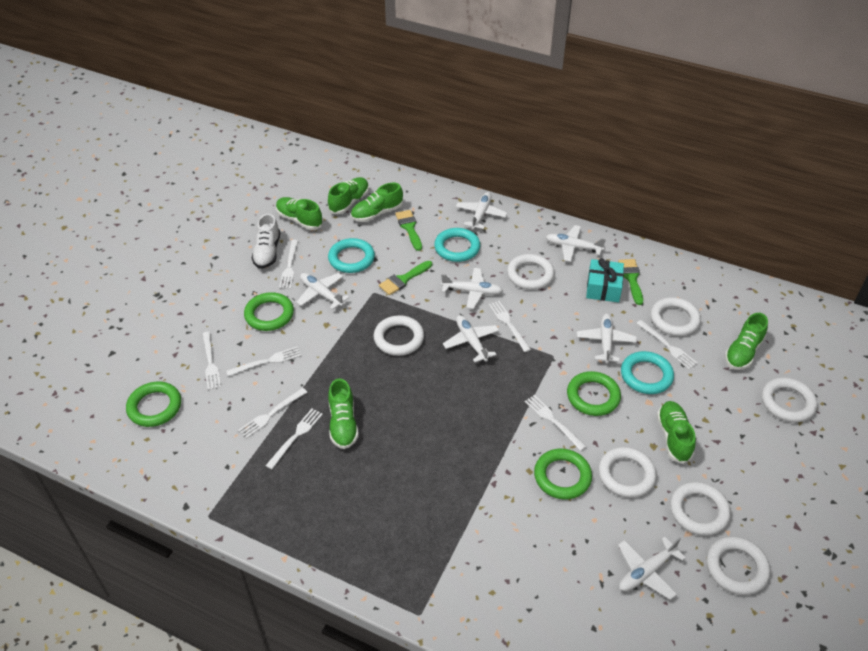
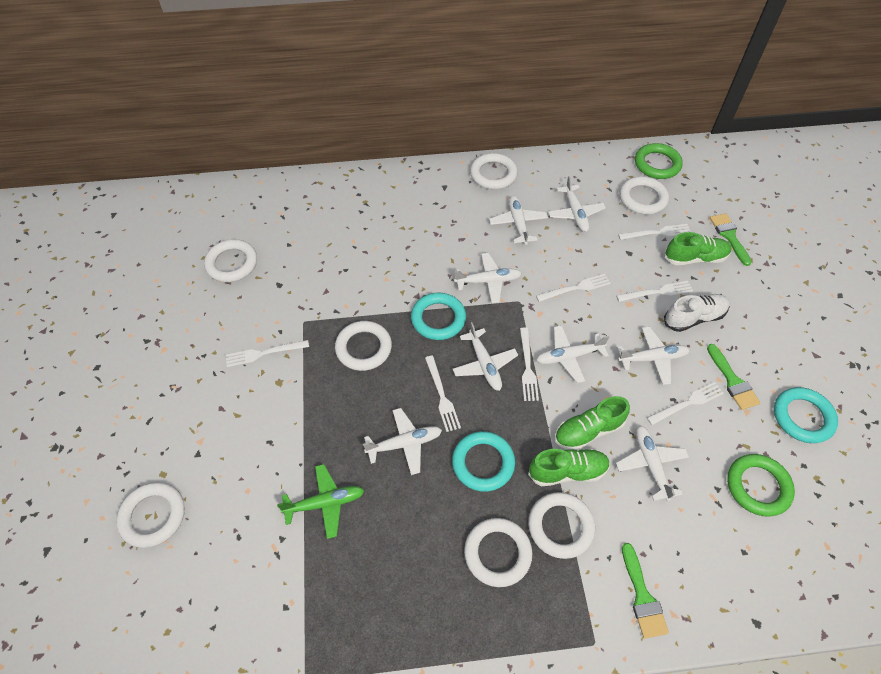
green plane: none = 0 -> [277,464,364,539] = 1
green ring: [126,382,181,427] [244,292,294,331] [534,449,592,499] [567,371,621,416] = 4 -> [635,143,683,179] [727,454,795,517] = 2
green shoe: [276,197,323,230] [328,177,369,214] [328,378,359,449] [351,183,403,222] [657,401,696,464] [725,313,768,370] = 6 -> [528,449,610,486] [555,396,630,450] [664,232,732,265] = 3
turquoise gift: [586,258,624,302] = 1 -> none = 0
white fork: [202,332,221,390] [226,346,301,376] [238,388,307,439] [265,408,323,470] [279,240,298,289] [488,301,531,352] [525,395,587,451] [636,320,698,369] = 8 -> [226,340,309,367] [425,356,461,432] [520,327,539,401] [536,274,611,302] [616,281,693,302] [618,224,690,240] [647,382,724,425] = 7
white plane: [296,273,349,310] [441,268,503,309] [443,315,499,362] [456,192,507,229] [546,225,606,262] [577,314,637,364] [618,537,686,600] = 7 -> [363,408,442,475] [453,322,518,391] [454,253,522,303] [489,196,548,245] [536,325,609,383] [548,176,606,232] [616,425,689,501] [617,326,690,385] = 8

